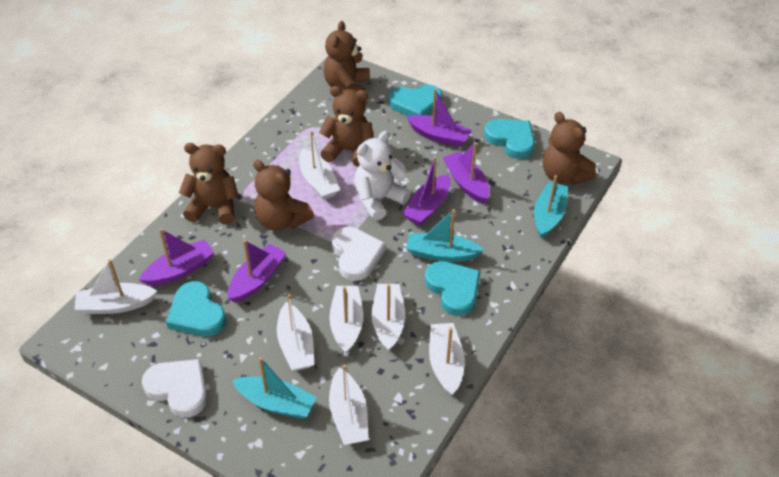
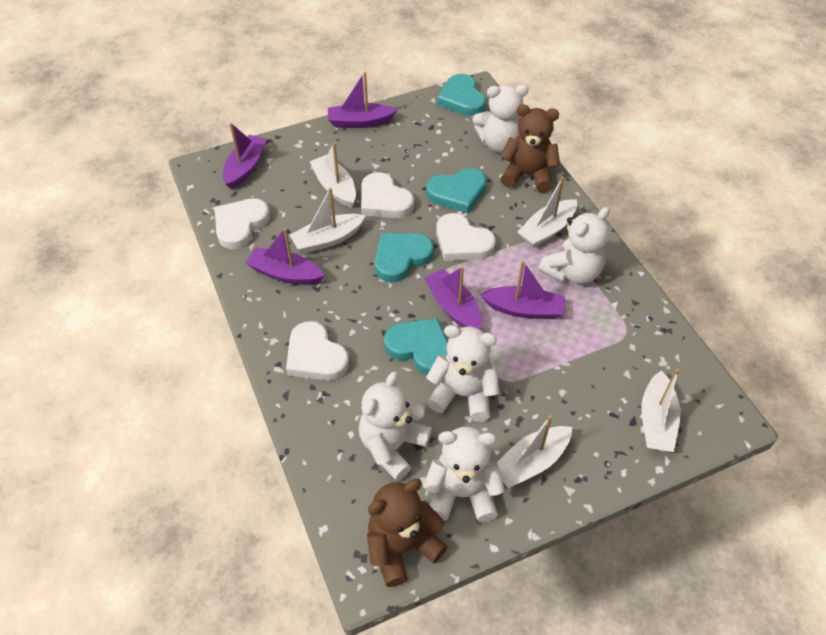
brown teddy bear: [179,143,239,225] [253,160,314,231] [319,86,374,167] [323,21,370,92] [543,112,596,185] = 5 -> [367,479,448,587] [500,105,560,193] = 2
turquoise boat: [232,357,316,419] [406,209,484,262] [534,175,568,238] = 3 -> none = 0
white boat: [75,259,157,314] [277,294,315,371] [299,131,340,200] [329,286,363,354] [329,365,369,445] [371,284,405,352] [429,323,465,396] = 7 -> [290,188,365,253] [310,143,356,208] [497,415,572,488] [517,177,577,248] [641,369,681,452] = 5
white heart: [142,359,207,418] [332,227,386,281] = 2 -> [215,198,270,249] [286,321,349,381] [361,172,414,218] [436,213,496,261] = 4
white teddy bear: [354,131,411,221] = 1 -> [359,372,432,481] [423,427,505,522] [426,325,500,422] [473,85,529,153] [539,207,610,284] = 5

